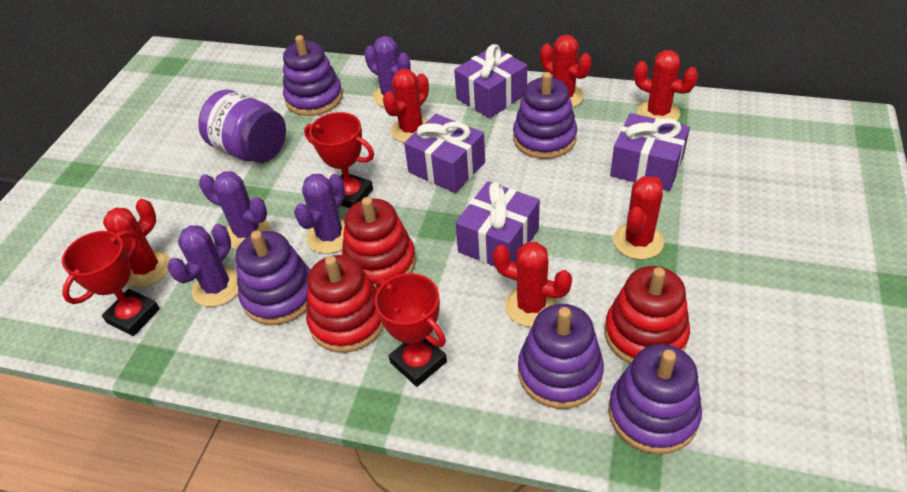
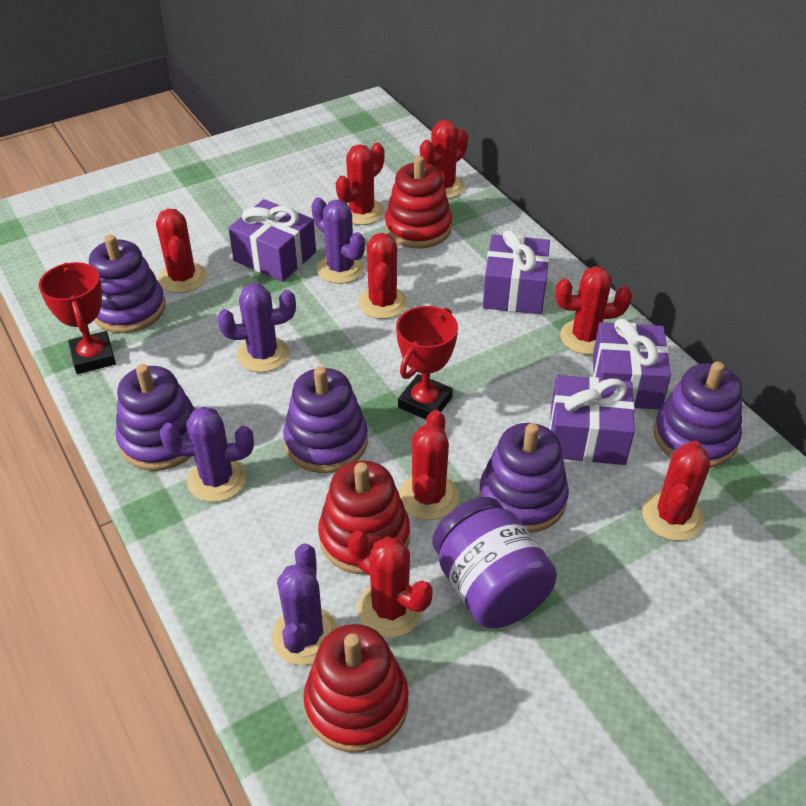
red cactus: [103,199,170,287] [383,69,429,143] [493,242,572,327] [540,35,592,107] [613,176,664,260] [634,50,698,120] = 6 -> [156,209,207,293] [336,143,385,225] [348,531,432,637] [358,233,408,319] [399,410,458,520] [420,120,468,199] [555,266,632,354] [642,441,710,541] = 8
red trophy: [62,230,160,336] [304,112,374,208] [375,273,447,387] = 3 -> [39,262,116,374] [396,306,458,420] = 2

